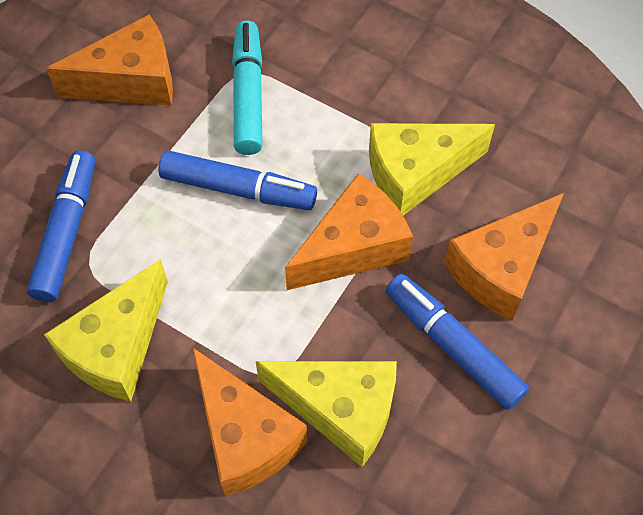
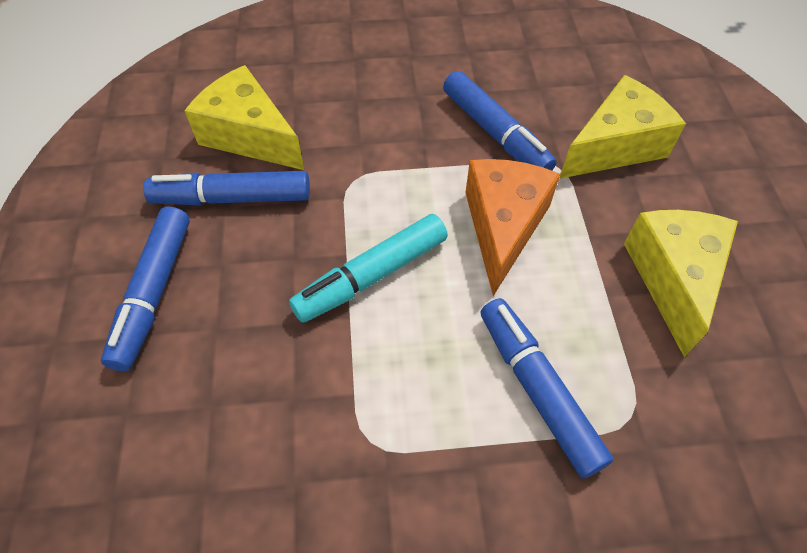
blue marker: [27,150,95,302] [158,150,317,210] [386,274,529,410] = 3 -> [101,207,190,371] [143,171,310,205] [443,71,557,171] [480,298,613,478] = 4
orange cheese: [46,15,173,106] [193,348,307,497] [285,173,413,290] [444,193,564,321] = 4 -> [465,159,560,296] = 1

